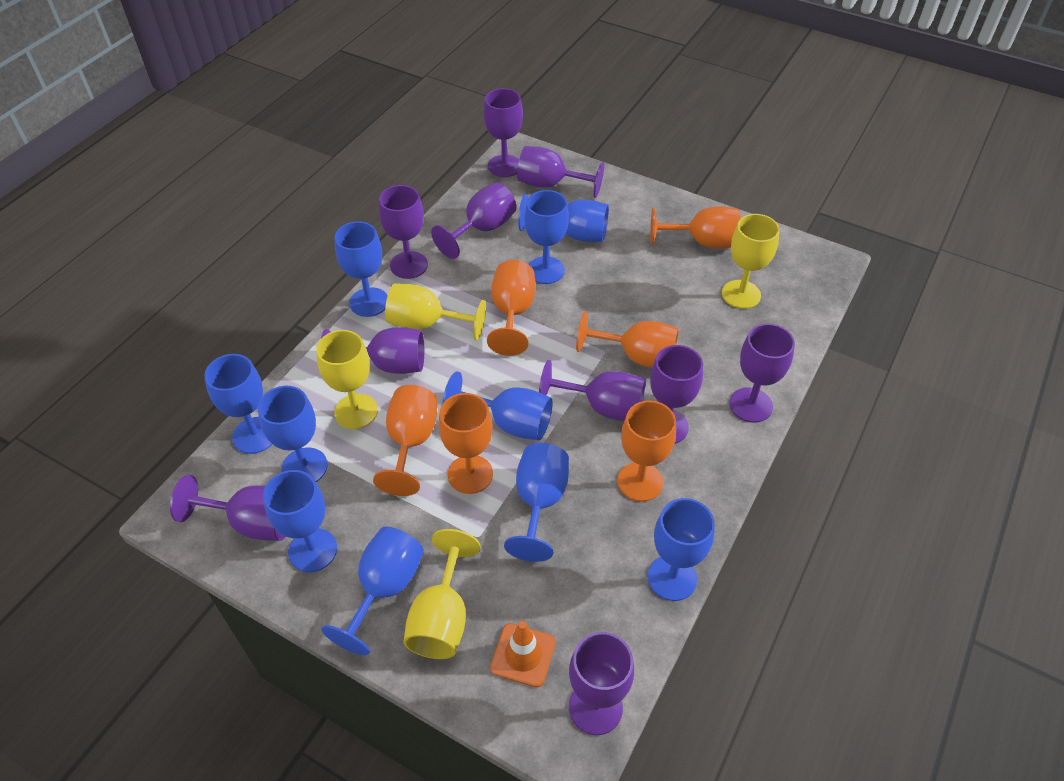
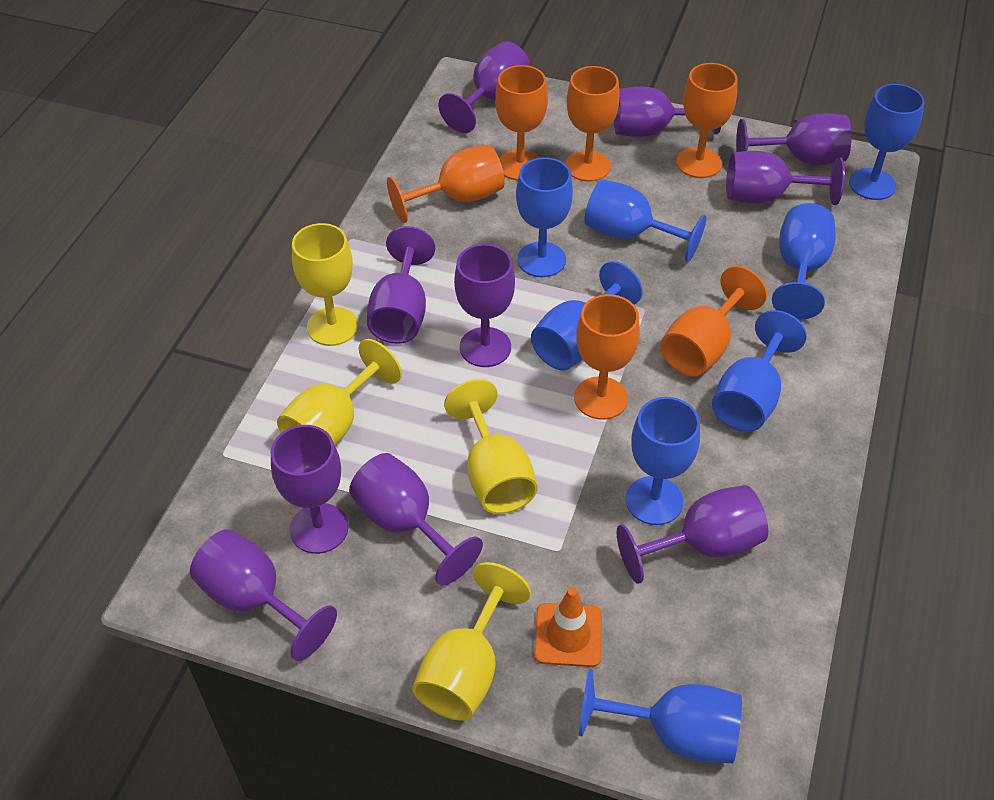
blue goblet: [204,354,272,454] [258,386,328,482] [263,470,337,572] [322,527,424,656] [335,221,388,317] [442,371,553,440] [504,443,569,562] [518,194,609,242] [524,190,569,284] [648,498,715,601] = 10 -> [516,157,573,277] [531,261,643,370] [579,669,742,763] [584,179,706,262] [626,397,700,525] [712,310,807,432] [772,203,836,320] [849,84,925,200] = 8

